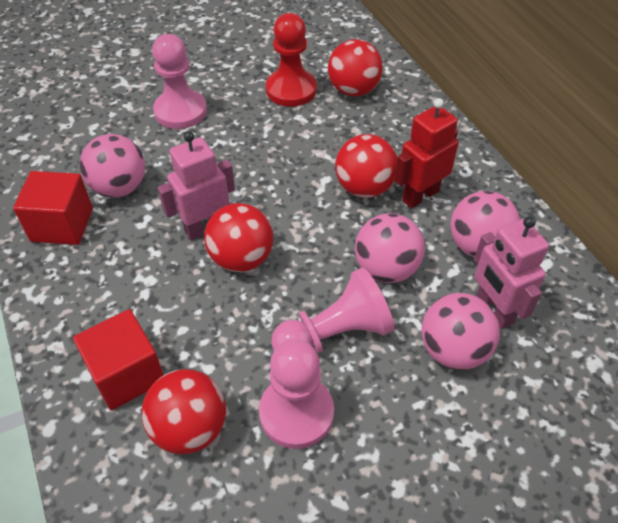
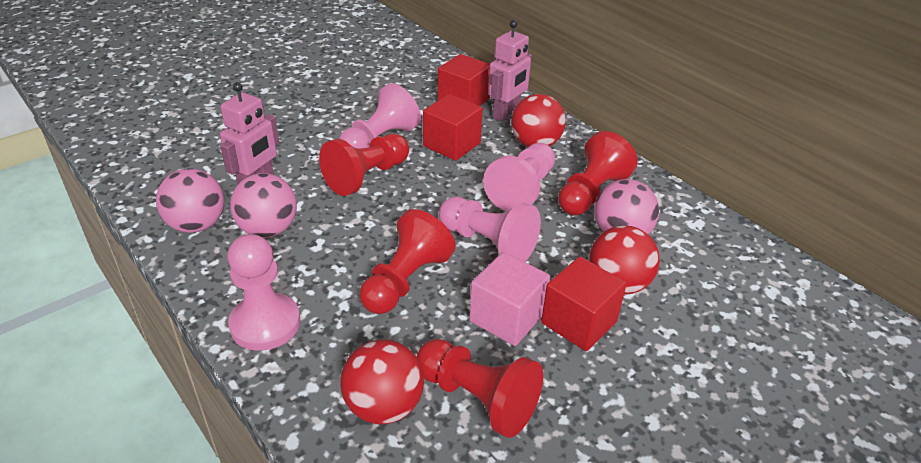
pink ball: [80,134,145,198] [355,213,425,283] [421,293,500,370] [450,191,520,257] = 4 -> [156,168,224,233] [230,173,297,238] [594,179,659,234] = 3
pink cube: none = 0 -> [469,252,550,346] = 1
pink pawn: [152,34,207,129] [259,339,334,449] [271,268,394,353] = 3 -> [228,234,301,351] [339,83,421,148] [439,197,541,262] [483,143,555,211] = 4
red ball: [142,369,226,454] [204,203,273,272] [328,39,383,96] [335,134,397,198] = 4 -> [340,340,424,424] [511,94,566,147] [589,226,660,294] = 3
red cube: [13,171,93,245] [73,309,164,410] = 2 -> [423,94,483,161] [438,54,490,106] [541,257,627,351] = 3
red pawn: [266,13,317,107] = 1 -> [319,134,409,196] [360,209,456,314] [416,339,543,438] [558,131,638,215] = 4
red robot: [394,98,459,208] = 1 -> none = 0

